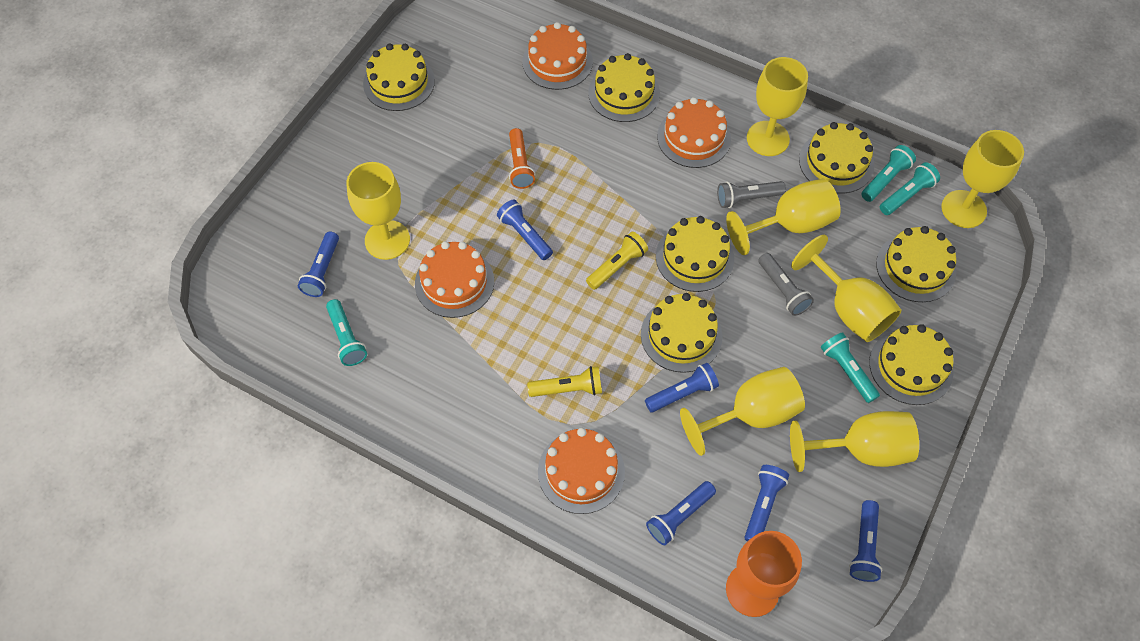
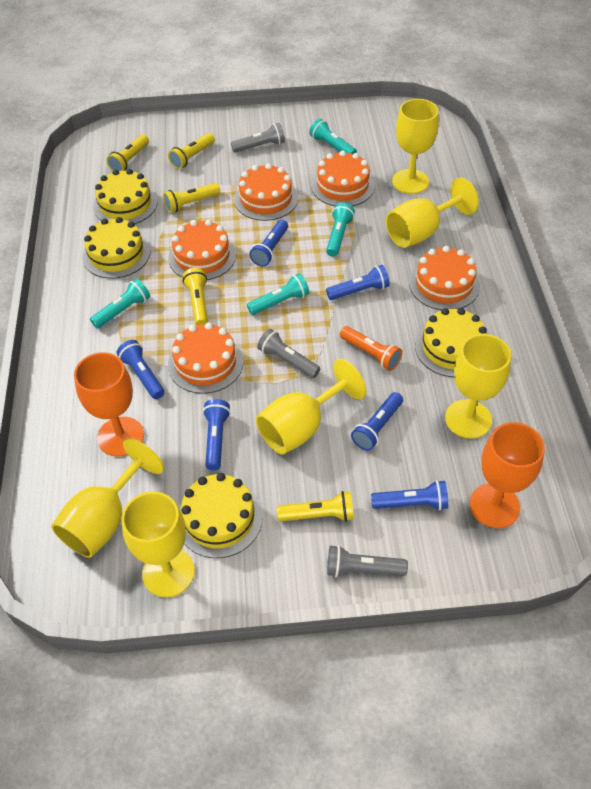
grey flashlight: [717,181,786,208] [758,253,814,316] = 2 -> [231,123,285,153] [257,329,320,378] [327,545,408,577] = 3
orange cake: [415,241,494,318] [523,22,593,90] [538,428,625,514] [657,97,731,168] = 4 -> [168,220,236,280] [168,322,243,394] [234,163,298,221] [311,151,375,206] [409,246,480,310] = 5
orange goblet: [726,531,802,617] = 1 -> [74,352,144,457] [470,422,545,528] = 2
yellow cake: [363,44,435,111] [588,53,660,122] [641,293,722,373] [656,216,734,292] [799,122,874,193] [869,324,954,405] [876,226,956,302] = 7 -> [82,217,150,279] [93,169,158,224] [179,473,263,558] [415,308,487,377] = 4
yellow flashlight: [527,366,602,397] [586,232,648,290] = 2 -> [106,135,149,171] [163,183,220,213] [168,133,215,169] [183,268,208,325] [277,491,354,522] = 5
yellow goblet: [346,162,410,260] [680,367,805,456] [726,179,841,255] [747,57,808,156] [790,411,919,472] [791,235,902,342] [941,130,1024,228] = 7 -> [51,438,164,558] [122,492,195,597] [256,359,366,455] [386,177,479,248] [392,99,439,194] [445,334,511,439] = 6

